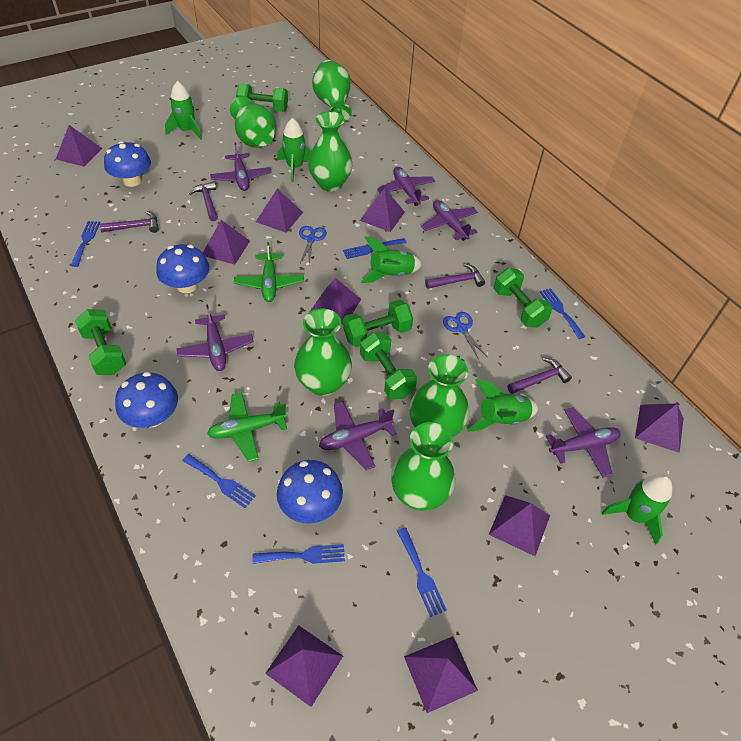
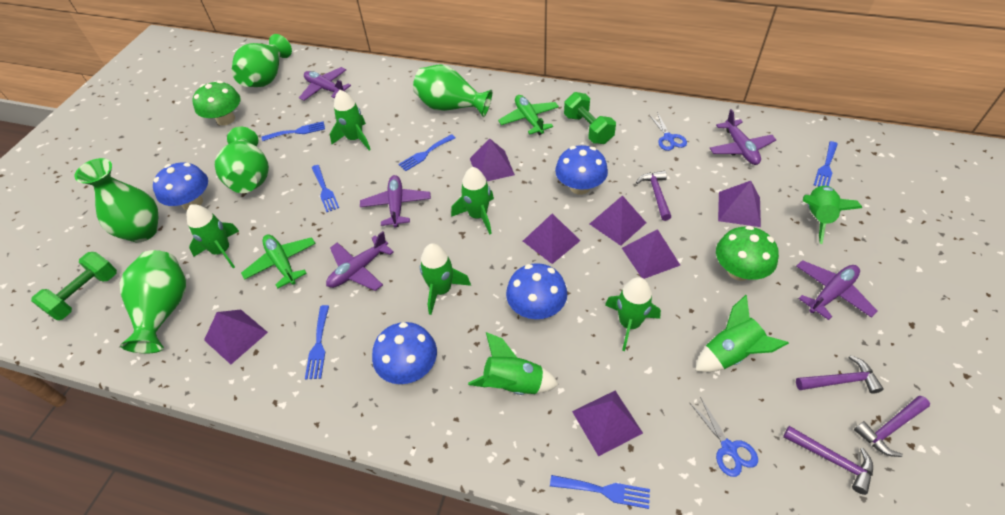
green dumbbell: [75,309,127,375] [236,84,288,112] [343,300,413,347] [360,332,417,399] [494,268,553,328] = 5 -> [31,252,117,320] [564,92,616,144] = 2
green mushroom: none = 0 -> [192,81,241,126] [716,226,779,281] = 2
green rocket: [165,81,202,140] [277,118,311,182] [361,236,422,283] [467,379,538,432] [602,474,672,545] = 5 -> [186,204,239,268] [330,90,371,151] [420,243,471,315] [451,167,494,234] [468,332,559,395] [605,277,661,351] [695,295,789,372] [803,186,862,244] = 8
green vase: [230,96,277,148] [294,308,352,396] [308,111,352,191] [312,60,352,122] [391,422,455,511] [409,354,469,437] = 6 -> [75,158,158,243] [119,250,186,354] [215,127,269,193] [231,34,292,87] [413,64,492,117] = 5
purple plane: [176,304,254,371] [210,142,272,191] [319,401,397,470] [377,167,435,206] [421,200,478,241] [546,407,621,478] = 6 -> [299,67,351,101] [326,231,394,291] [360,175,431,228] [710,109,776,165] [796,260,878,320] = 5
purple pyramid: [56,125,102,167] [203,220,250,264] [256,189,303,233] [265,625,343,707] [310,278,361,325] [360,188,405,232] [404,636,478,713] [489,495,550,556] [635,403,684,453] = 9 -> [204,310,268,364] [470,138,515,181] [523,213,581,264] [572,391,643,456] [590,195,646,246] [622,229,680,279] [718,181,761,227] = 7

